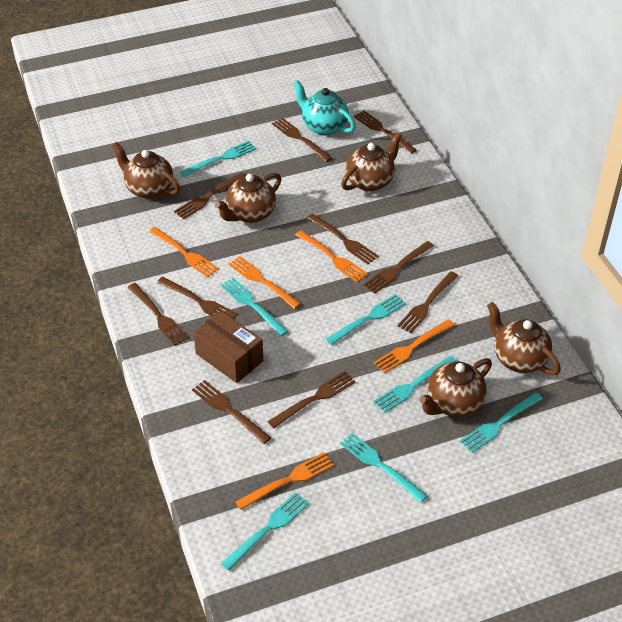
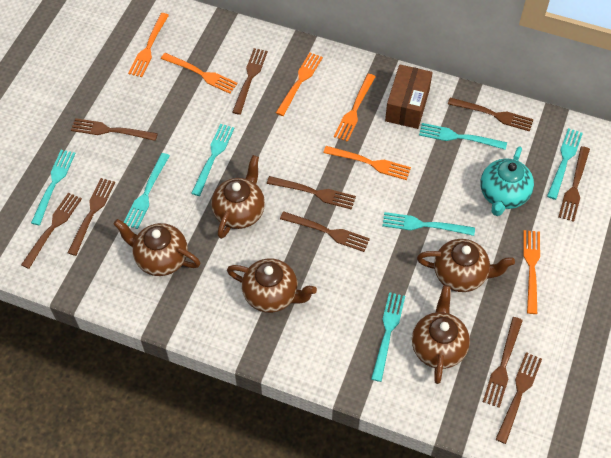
orange fork: [149,227,219,278] [229,256,301,309] [236,452,334,510] [295,230,368,282] [374,319,455,373] = 5 -> [128,13,169,77] [161,53,238,94] [276,52,323,116] [323,146,411,180] [334,74,376,142] [523,230,540,314] = 6

